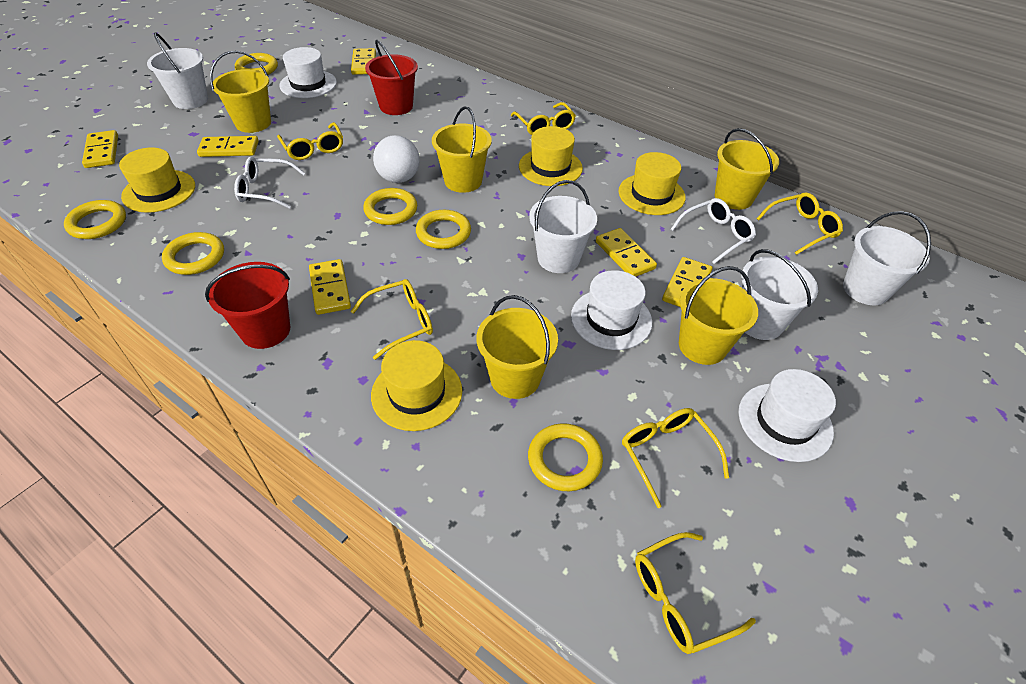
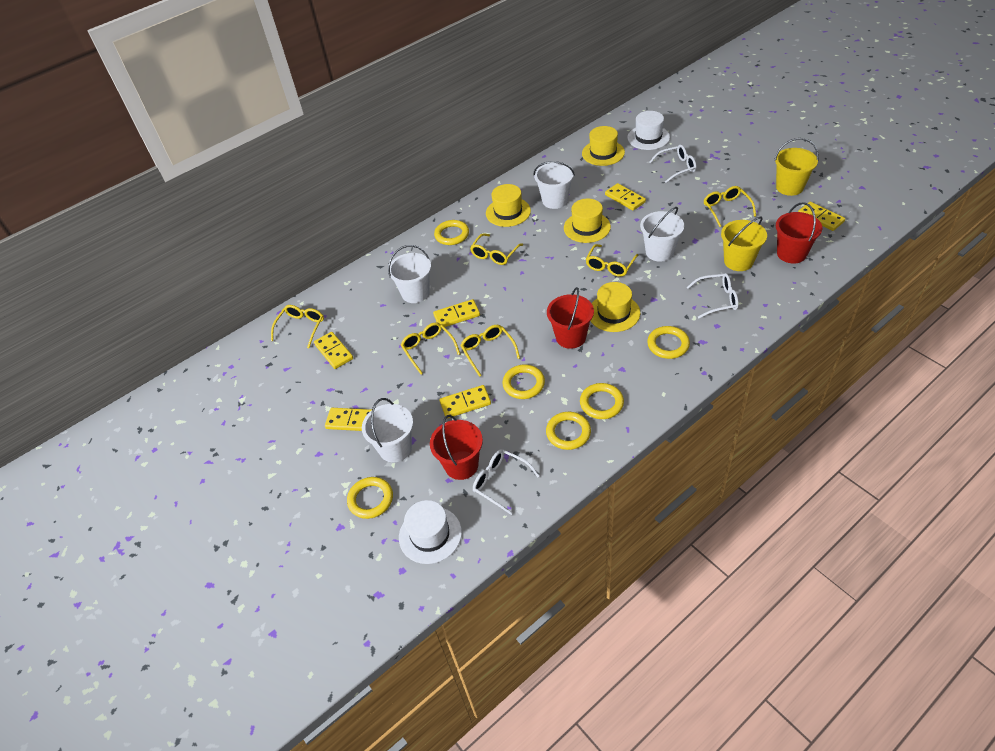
red bucket: [205,262,290,349] [365,40,418,115] = 2 -> [430,415,483,480] [547,287,594,349] [776,202,822,263] = 3
white ball: [373,135,420,183] = 1 -> none = 0
white glasses: [234,156,306,209] [670,198,756,264] = 2 -> [473,449,539,515] [649,145,696,183] [687,273,739,318] = 3
white hat: [279,47,337,98] [571,270,652,350] [738,369,836,462] = 3 -> [399,500,462,564] [627,111,670,150] = 2
yellow bucket: [210,51,271,133] [432,106,492,193] [477,295,558,399] [679,266,758,365] [715,128,779,210] = 5 -> [721,216,767,271] [774,138,819,196] = 2

